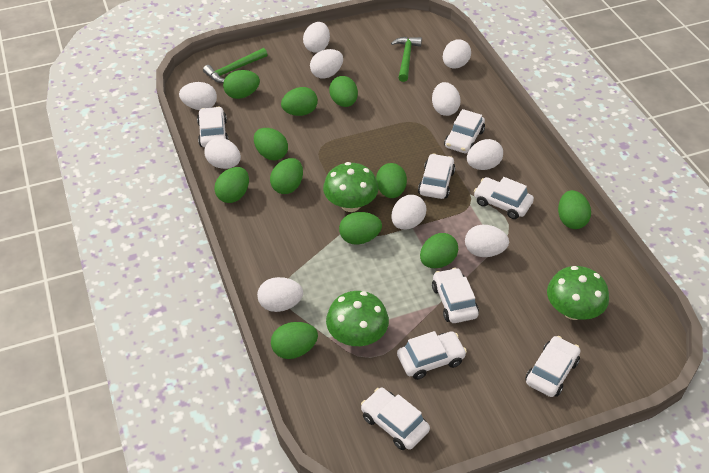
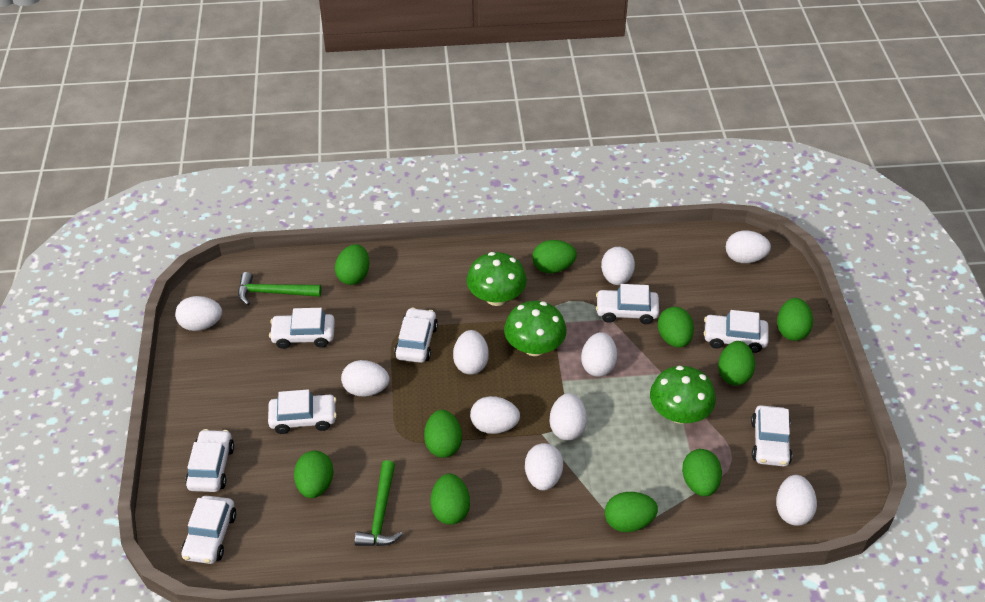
green egg: [214,167,249,203] [223,70,260,99] [254,128,288,161] [270,158,303,194] [271,322,318,359] [281,87,318,116] [329,76,358,107] [339,212,382,245] [376,163,407,198] [420,233,458,268] [558,190,591,229] = 11 -> [294,451,334,498] [335,244,369,285] [424,410,462,458] [431,474,470,525] [532,240,577,273] [605,492,658,532] [658,307,694,347] [682,449,722,496] [718,341,755,386] [777,298,813,341] = 10

